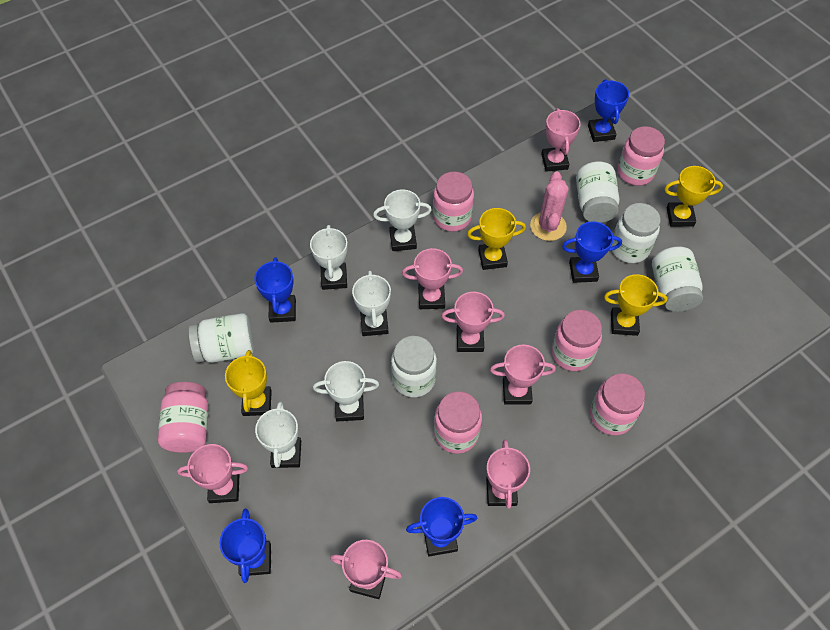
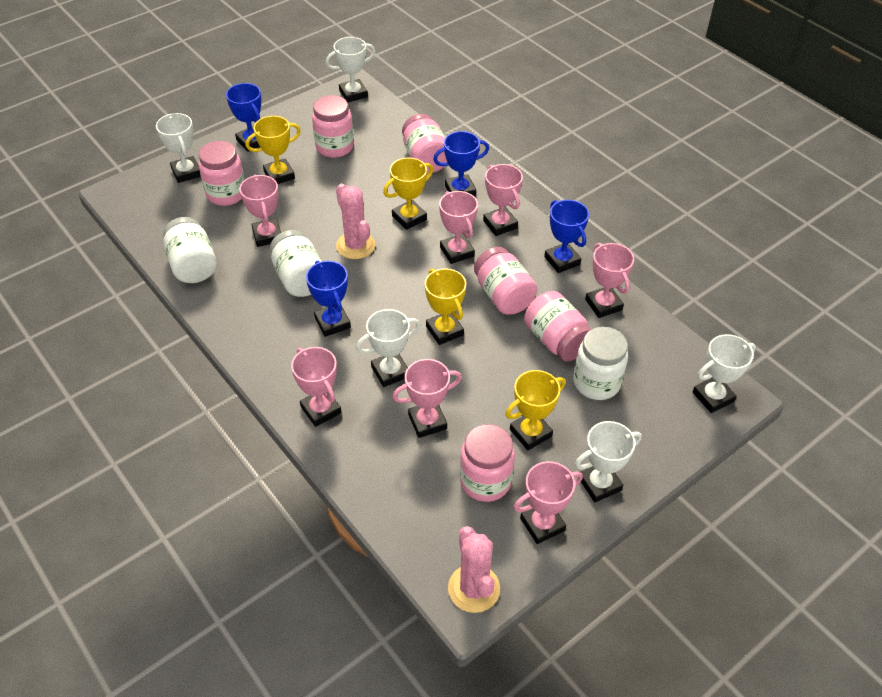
blue trophy: [219,509,271,583] [254,257,296,323] [406,497,477,556] [562,221,622,283] [588,79,629,142] = 5 -> [226,83,261,152] [306,261,351,337] [433,131,489,196] [544,200,589,273] = 4
pink cactus: [530,171,569,241] = 1 -> [336,184,375,259] [448,526,500,613] = 2
white jar: [189,313,254,363] [391,336,437,398] [576,161,619,223] [611,203,661,263] [652,246,703,312] = 5 -> [163,217,217,283] [270,230,322,297] [573,327,628,400] = 3

